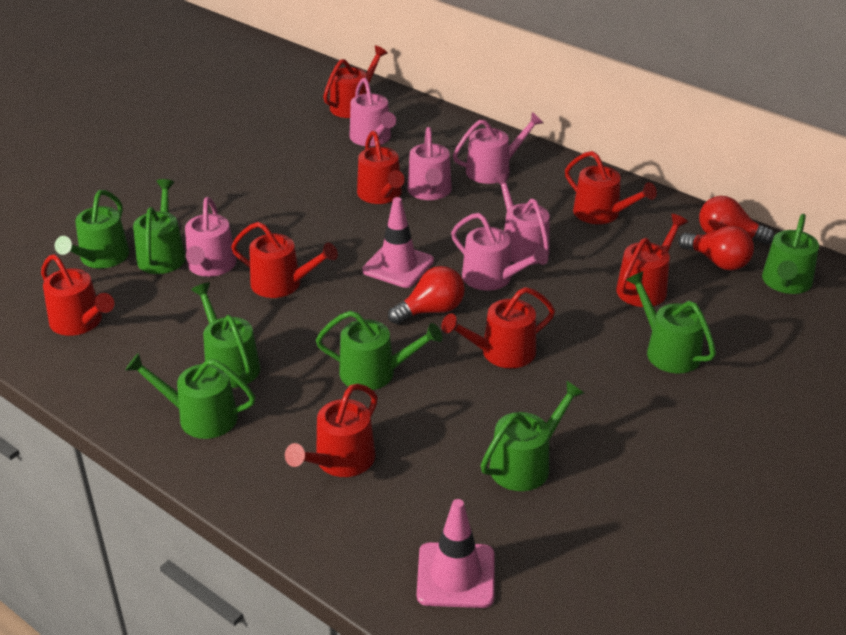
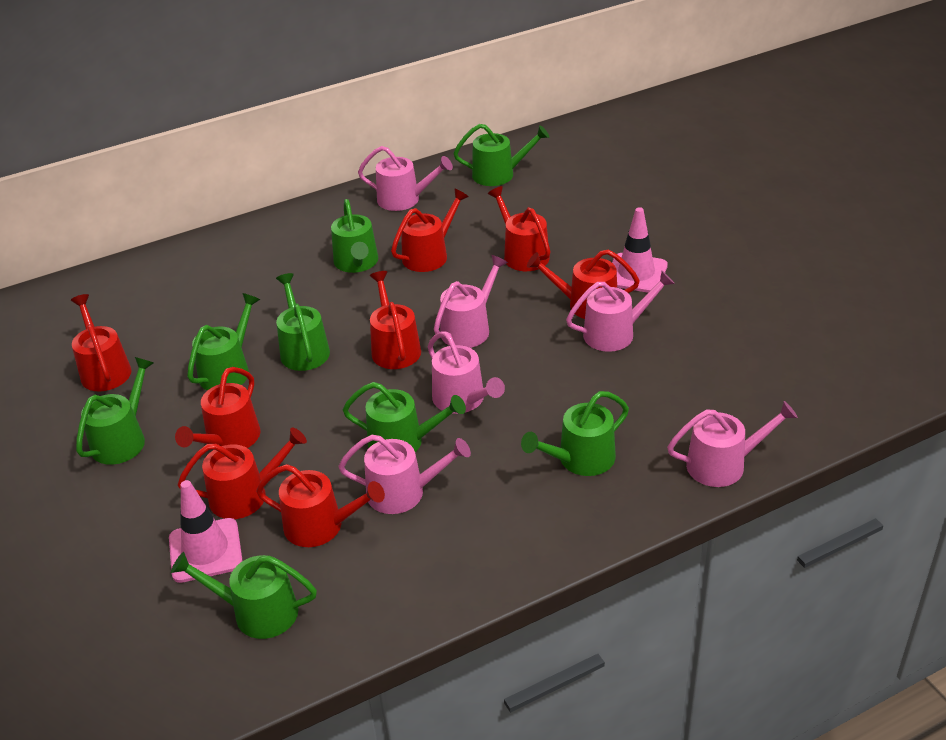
red light bulb: [388,266,465,324] [678,226,754,271] [699,196,775,245] = 3 -> none = 0

